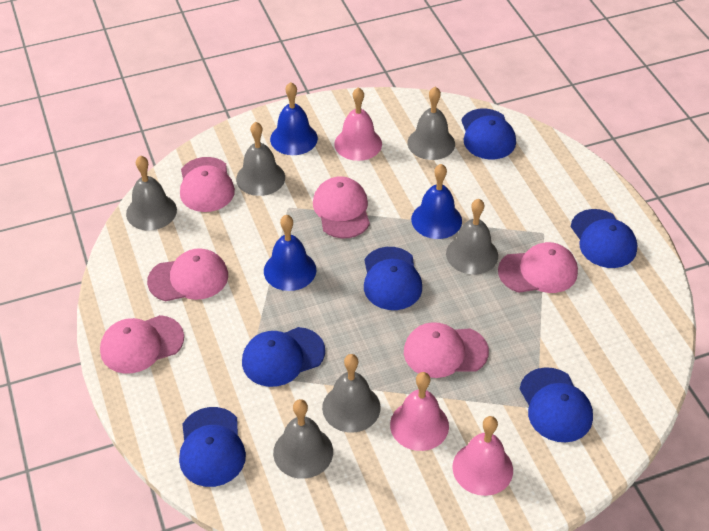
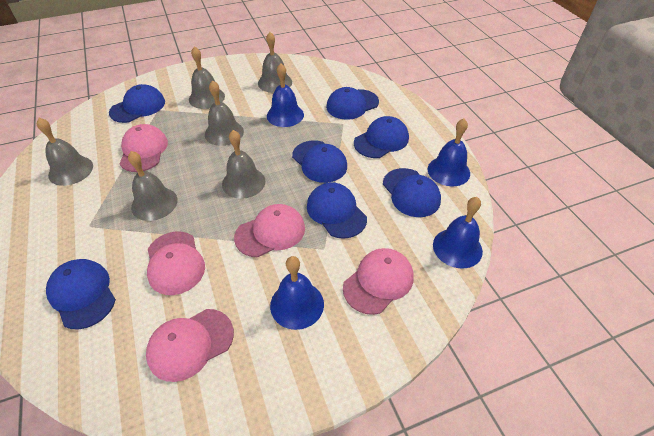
blue bell: [264,215,316,291] [270,82,318,155] [411,164,462,239] = 3 -> [267,63,304,127] [270,256,324,330] [428,119,470,186] [433,197,483,269] = 4
blue cap: [179,407,246,487] [242,327,325,387] [364,247,422,310] [461,109,516,159] [520,367,593,442] [571,209,637,268] = 6 -> [46,259,116,329] [109,84,165,123] [292,140,347,183] [307,182,367,239] [326,87,379,120] [354,116,409,158] [383,168,441,217] = 7
pink bell: [334,87,382,161] [390,372,449,451] [452,416,513,496] = 3 -> none = 0
pink cap: [100,315,184,374] [147,248,228,301] [180,157,235,212] [313,176,370,238] [404,322,489,378] [498,242,578,293] = 6 -> [119,124,168,172] [146,309,234,382] [147,232,205,295] [234,204,305,257] [343,248,414,315] = 5

